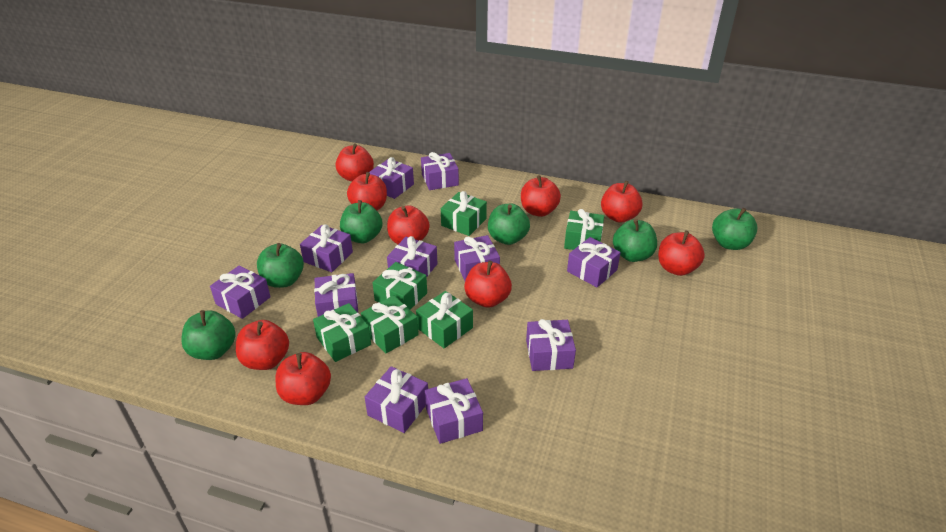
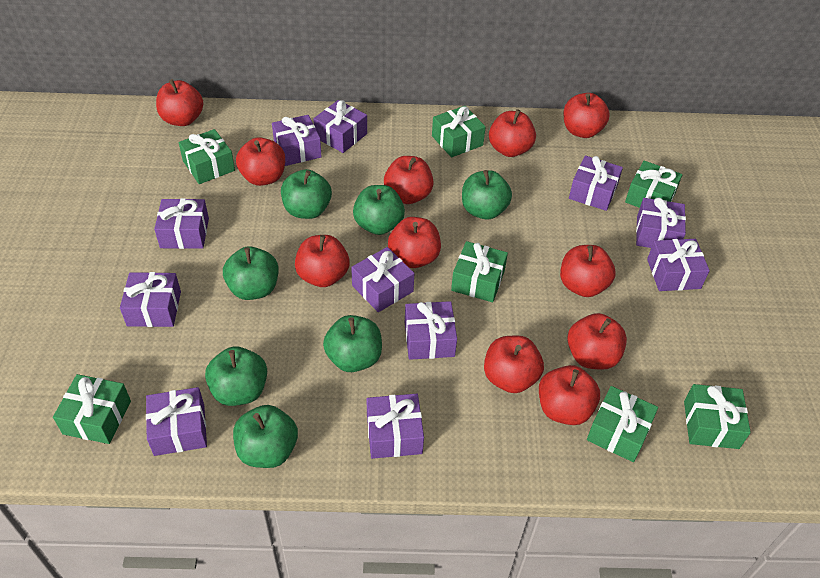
green apple: [181,310,236,360] [257,243,304,288] [340,200,383,243] [488,204,530,245] [613,219,657,262] [712,208,758,250] = 6 -> [205,346,267,406] [223,246,279,300] [233,405,298,468] [281,169,332,219] [323,315,382,372] [353,185,405,235] [462,170,512,220] = 7
green gift: [313,303,371,362] [361,295,419,353] [372,262,427,310] [416,291,473,348] [441,191,487,236] [564,209,604,250] = 6 -> [53,374,131,444] [179,129,235,184] [432,106,486,157] [451,241,508,302] [587,386,658,462] [625,161,682,208] [684,384,751,449] = 7
red apple: [236,320,289,370] [276,352,331,405] [336,144,374,181] [347,172,387,211] [387,205,430,244] [464,261,512,308] [521,175,561,217] [601,181,643,223] [658,230,705,276] = 9 -> [156,79,203,126] [236,137,285,186] [295,235,349,287] [384,156,434,204] [388,217,441,268] [484,336,544,393] [489,109,536,157] [539,365,600,425] [560,245,616,297] [563,93,610,138] [567,313,627,370] = 11

